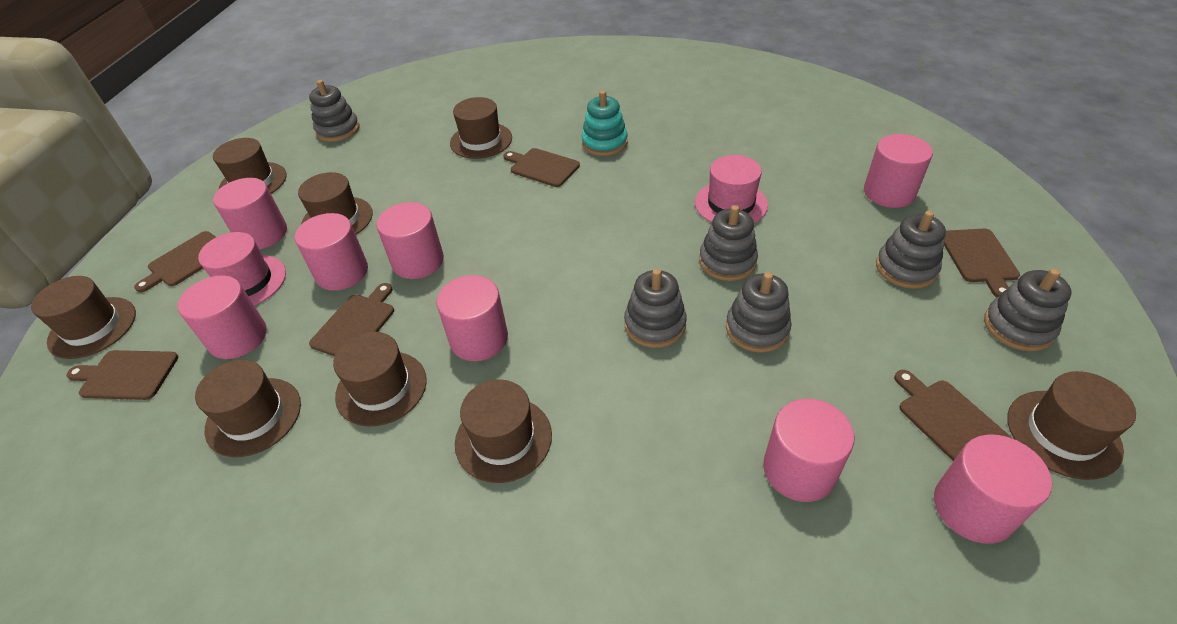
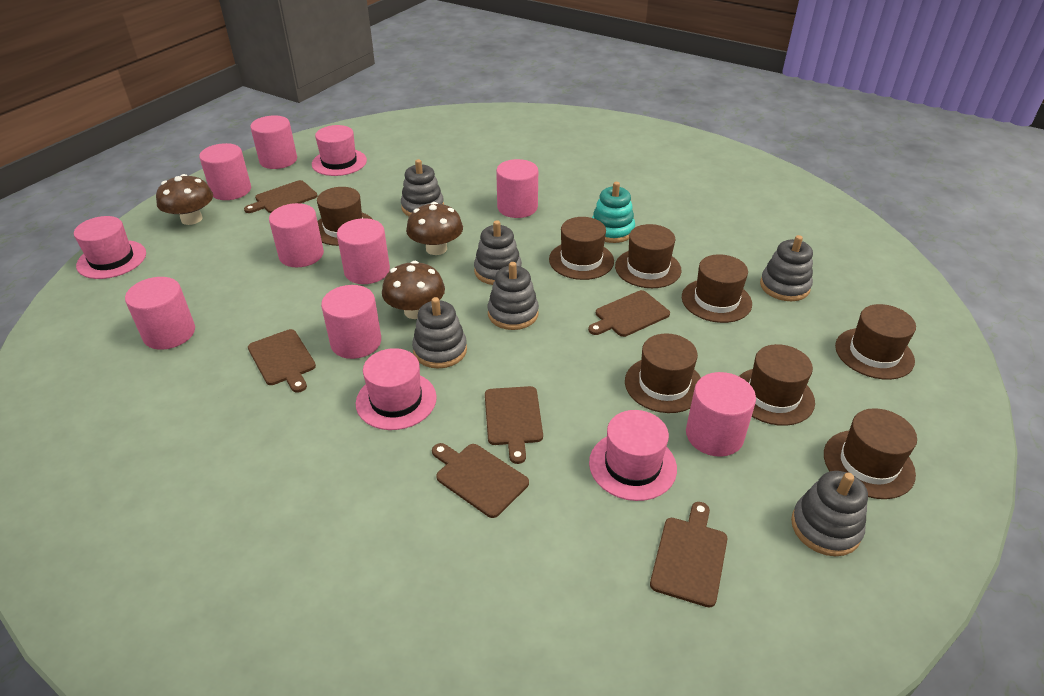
brown mushroom: none = 0 -> [156,174,213,225] [382,261,445,319] [406,202,463,255] = 3
pink hat: [198,232,286,306] [695,155,768,223] = 2 -> [74,216,146,279] [312,125,367,176] [356,348,437,430] [589,410,677,501] = 4

